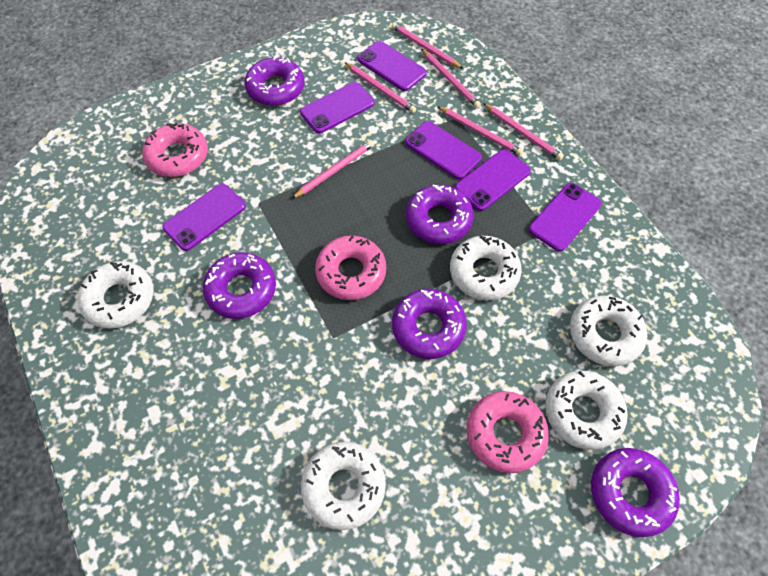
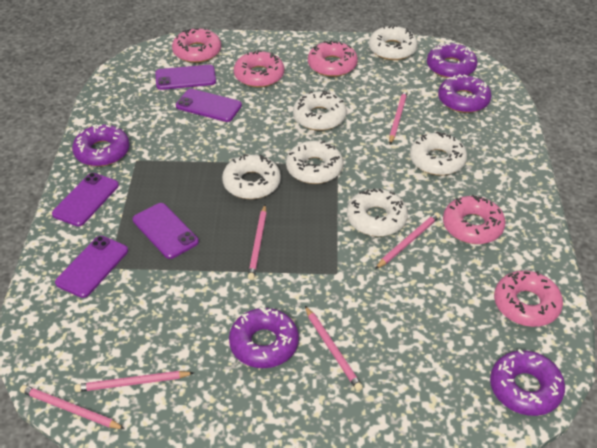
pink donut: [142,123,208,177] [315,235,386,300] [467,391,549,473] = 3 -> [172,28,221,63] [234,50,284,87] [308,40,358,77] [443,195,506,244] [494,271,563,327] = 5
purple phone: [162,184,246,251] [300,82,374,133] [358,41,426,91] [405,121,482,179] [455,149,531,211] [529,183,602,252] = 6 -> [52,173,119,226] [55,236,128,298] [133,203,199,259] [155,65,216,90] [176,89,242,122] = 5
white donut: [78,261,154,328] [301,442,386,530] [450,236,522,300] [545,370,628,450] [570,295,647,367] = 5 -> [222,154,281,199] [286,141,343,184] [293,91,347,131] [347,188,408,237] [369,25,418,60] [410,131,467,175] = 6

